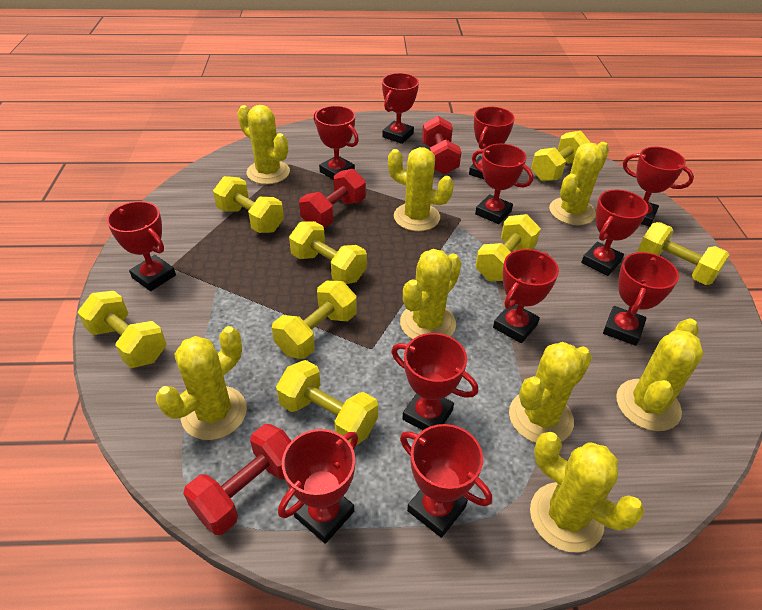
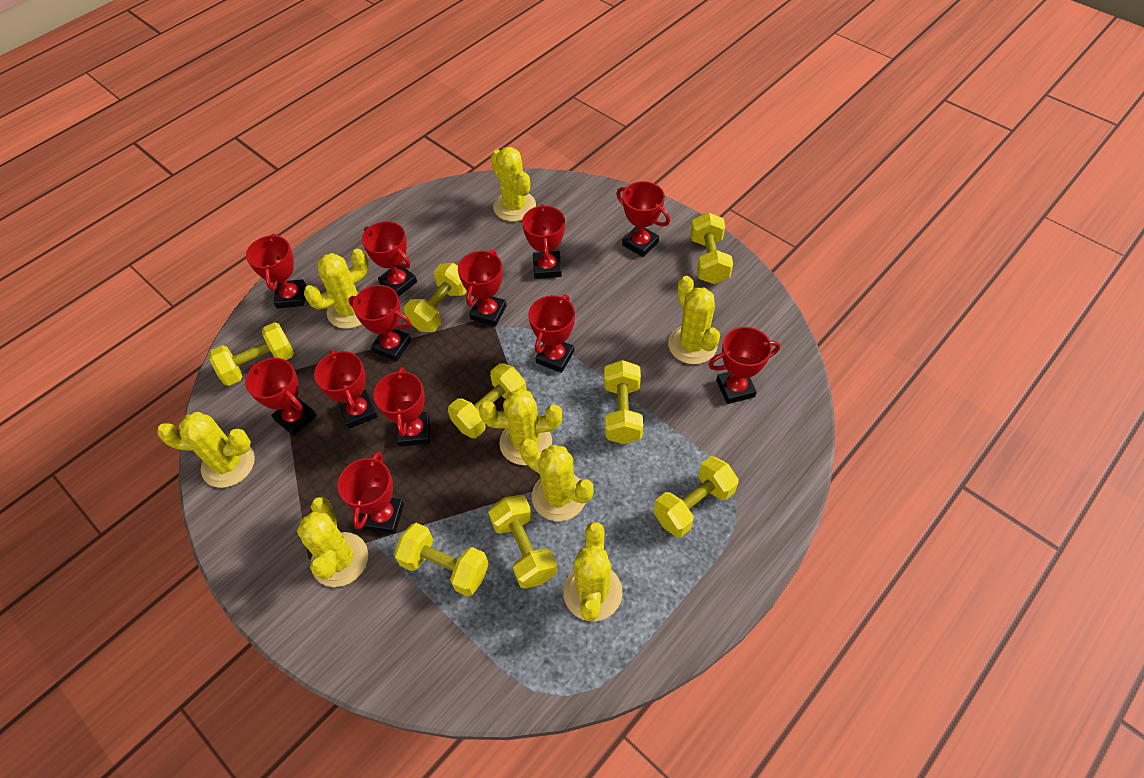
red dumbbell: [183,424,291,535] [299,169,366,228] [422,116,461,175] = 3 -> none = 0

